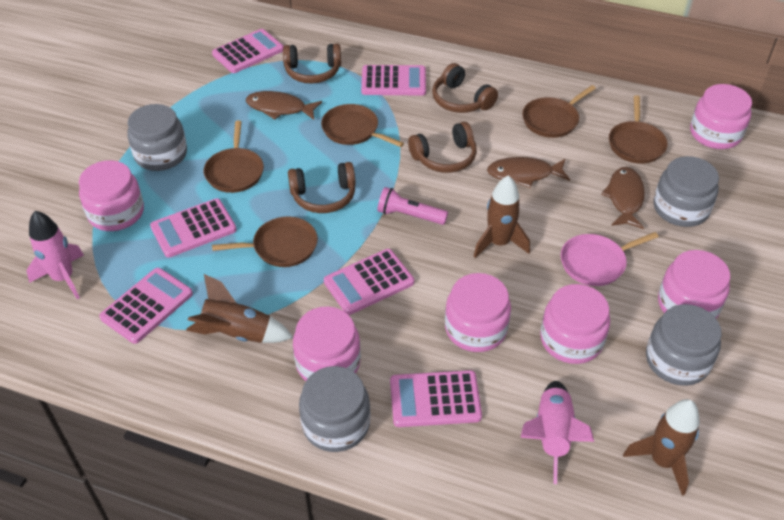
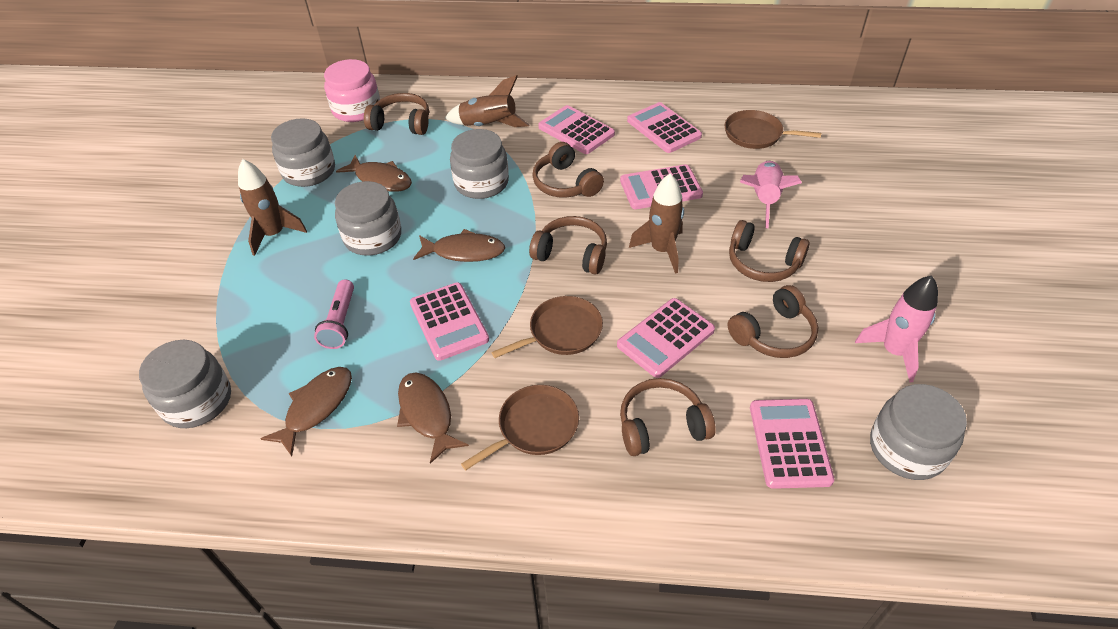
brown fish: [246,91,322,120] [487,157,570,188] [601,167,645,229] = 3 -> [260,367,352,456] [336,155,412,192] [397,372,469,464] [413,229,505,262] = 4
brown headphones: [283,44,341,83] [288,162,356,213] [408,122,477,173] [432,63,498,113] = 4 -> [364,93,429,135] [529,216,607,275] [532,142,604,198] [620,378,715,456] [727,285,818,358] [729,220,810,282] = 6
brown pan: [204,120,264,193] [212,216,318,267] [321,104,404,147] [522,85,596,138] [609,95,668,164] = 5 -> [461,385,579,470] [491,296,603,358] [724,110,821,149] = 3
grey jar: [127,104,187,171] [299,366,370,452] [646,304,722,386] [654,156,719,227] = 4 -> [139,340,231,428] [271,118,335,187] [335,181,401,256] [450,129,509,199] [870,384,967,480] = 5
pink jar: [79,160,144,231] [293,306,361,381] [445,273,511,352] [540,284,610,364] [658,250,731,318] [690,84,752,149] = 6 -> [324,59,380,122] = 1
pink pan: [561,232,658,286] = 1 -> none = 0

